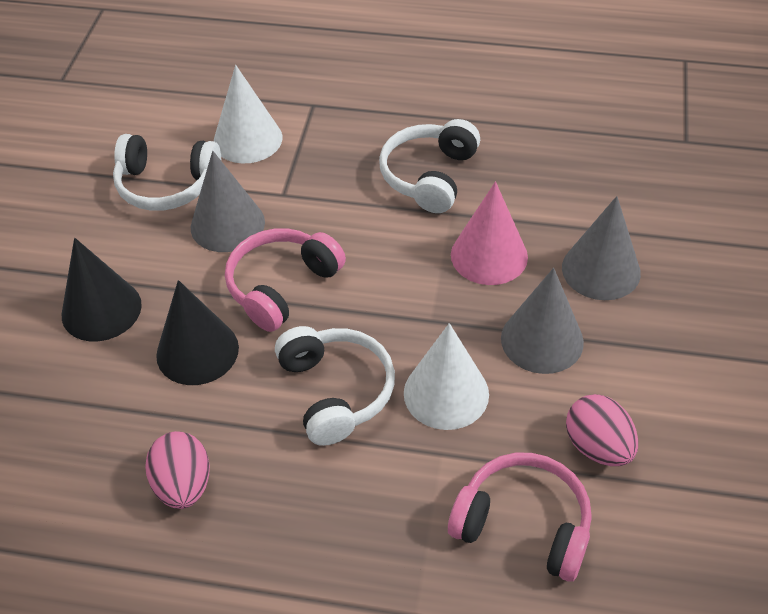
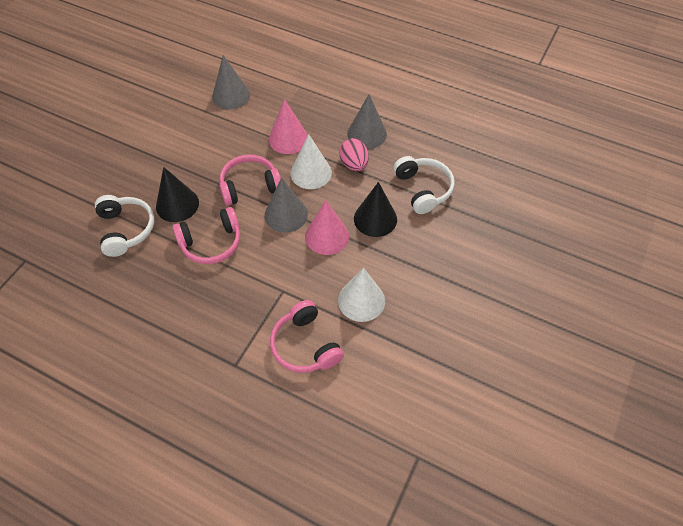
pink cone: [451,181,528,285] = 1 -> [269,99,308,154] [305,200,349,255] = 2
pink egg: [145,431,210,509] [566,394,638,466] = 2 -> [339,138,369,171] = 1
pink headphones: [225,228,346,332] [448,453,592,582] = 2 -> [173,207,240,264] [219,155,281,206] [270,300,344,373] = 3
white headphones: [113,134,221,211] [275,326,395,446] [379,119,480,213] = 3 -> [95,195,154,257] [393,156,455,214] = 2

